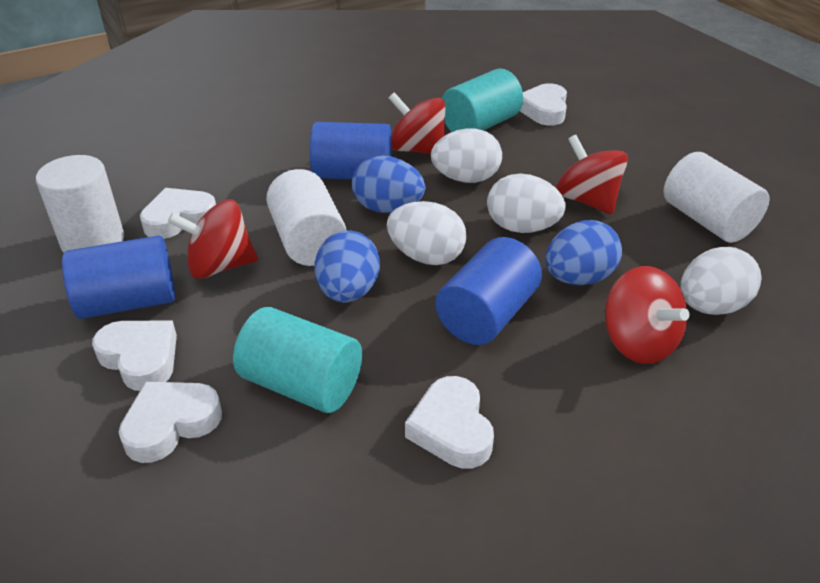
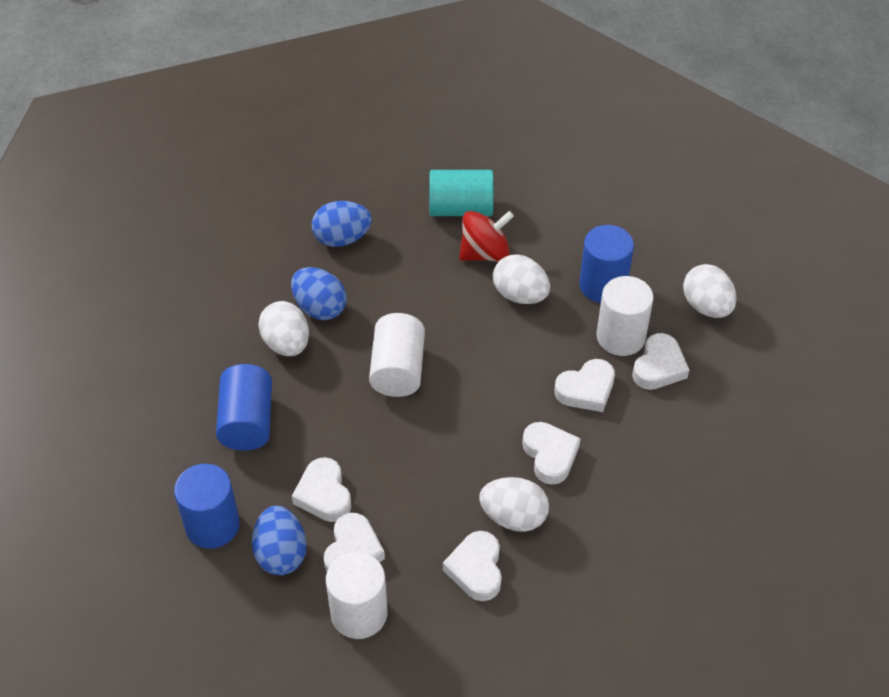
red spinning top: [168,200,258,279] [389,92,445,154] [556,135,628,214] [605,266,689,364] = 4 -> [459,211,514,262] = 1
turquoise cylinder: [233,307,362,413] [442,68,523,132] = 2 -> [429,170,494,216] = 1
white heart: [92,320,177,391] [119,382,222,463] [140,188,216,239] [405,376,494,469] [520,83,567,125] = 5 -> [292,457,351,522] [324,513,385,572] [443,531,502,601] [522,422,581,485] [554,359,615,412] [632,333,689,390] = 6

